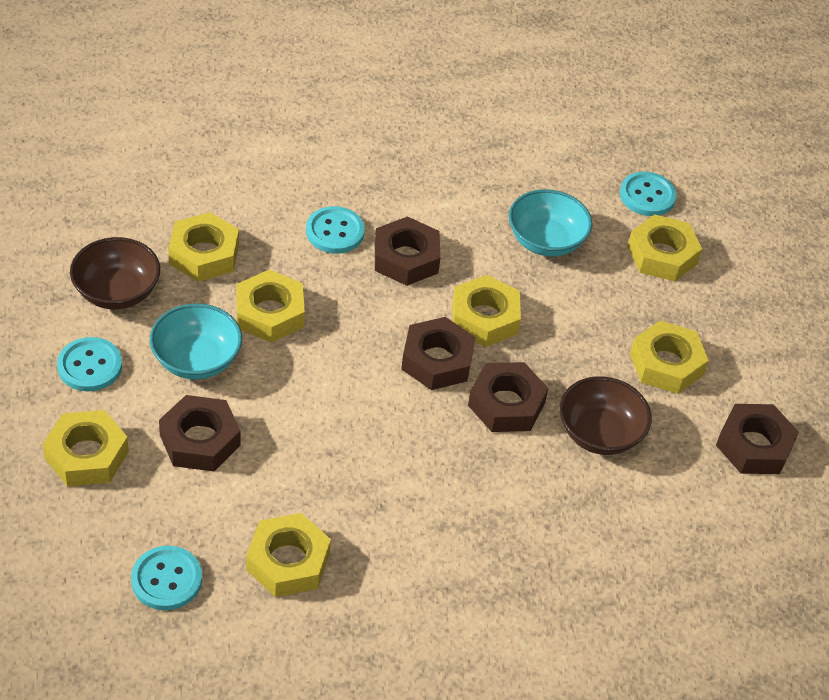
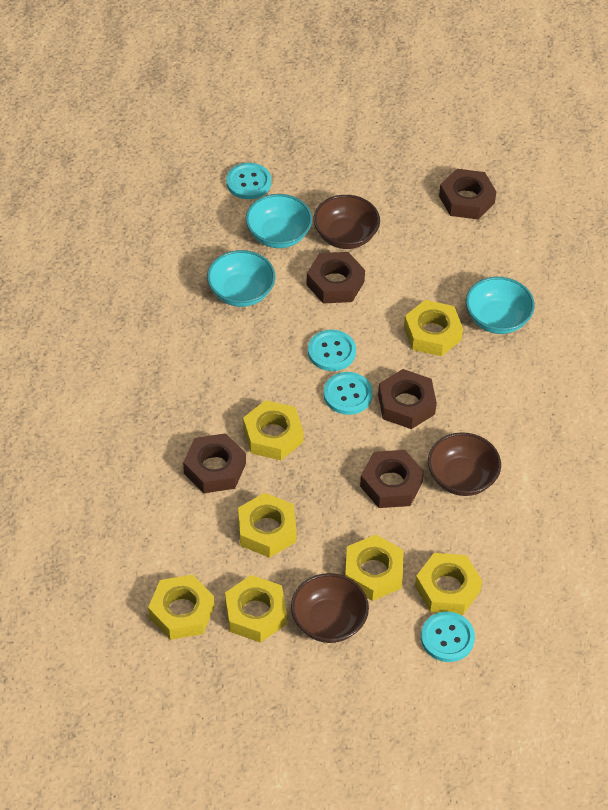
brown bowl: [70,237,160,309] [559,376,652,455] = 2 -> [291,573,369,643] [314,195,380,249] [428,432,501,496] = 3
turquoise bowl: [150,304,242,379] [509,189,592,257] = 2 -> [207,250,275,307] [246,194,312,248] [466,277,535,334] = 3

